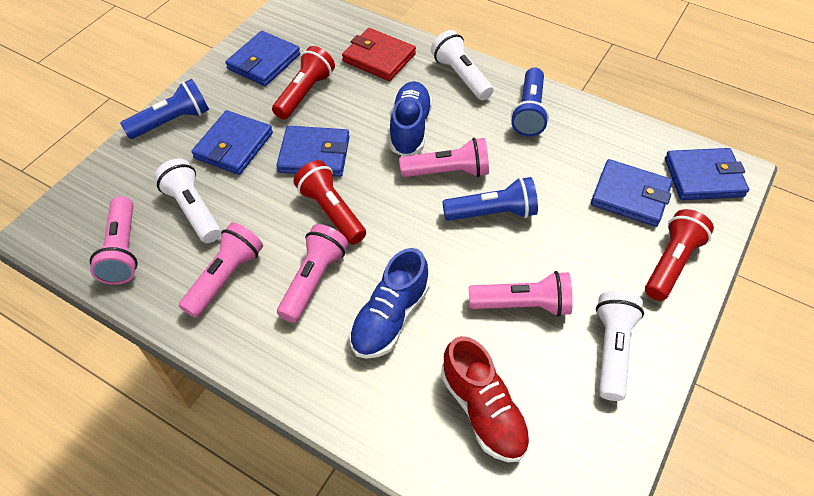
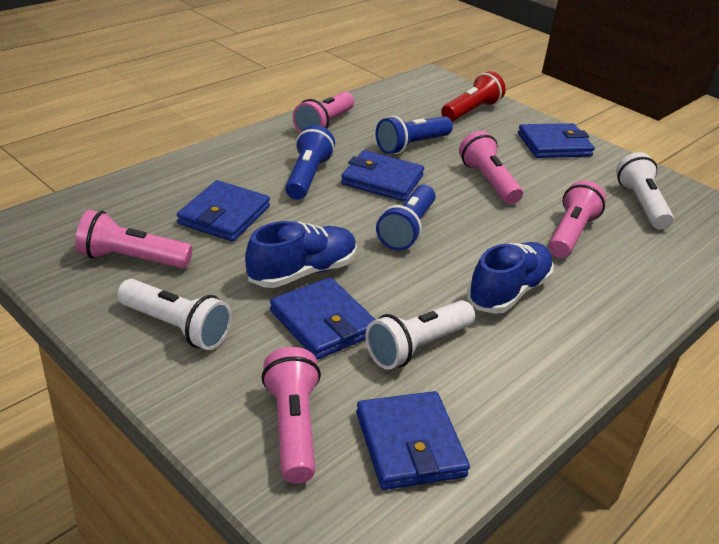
red flashlight: [272,46,335,119] [294,160,366,245] [645,209,714,301] = 3 -> [441,71,506,122] = 1
red shoe: [441,336,531,462] = 1 -> none = 0
red wallet: [342,28,416,81] = 1 -> none = 0

